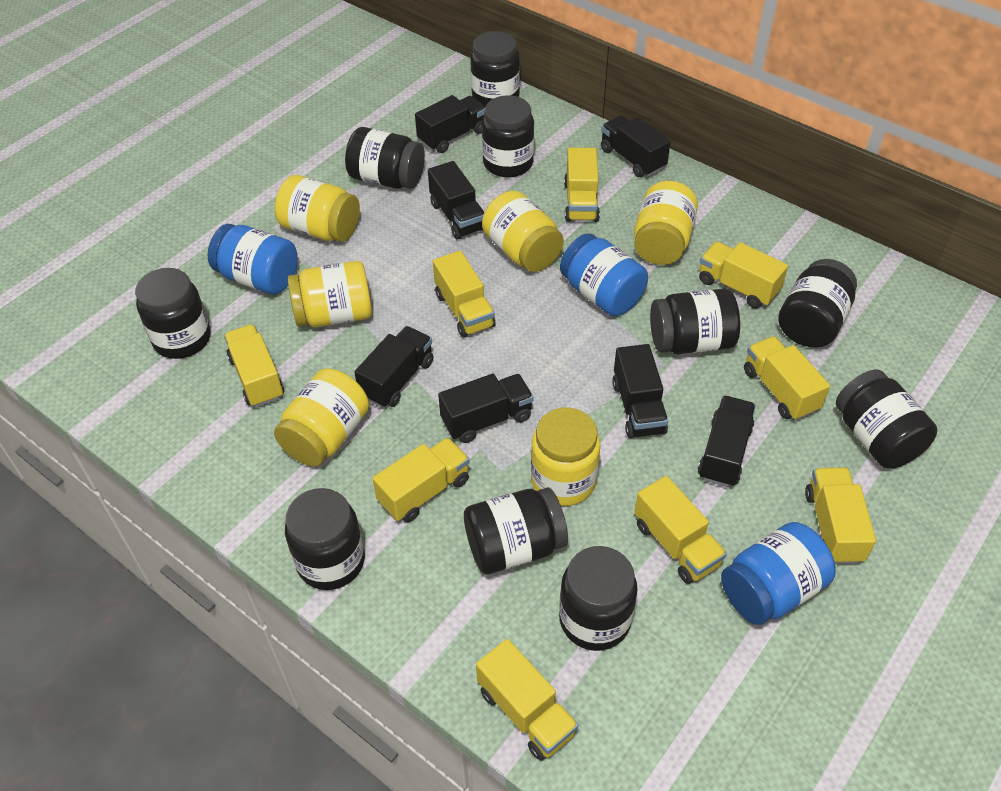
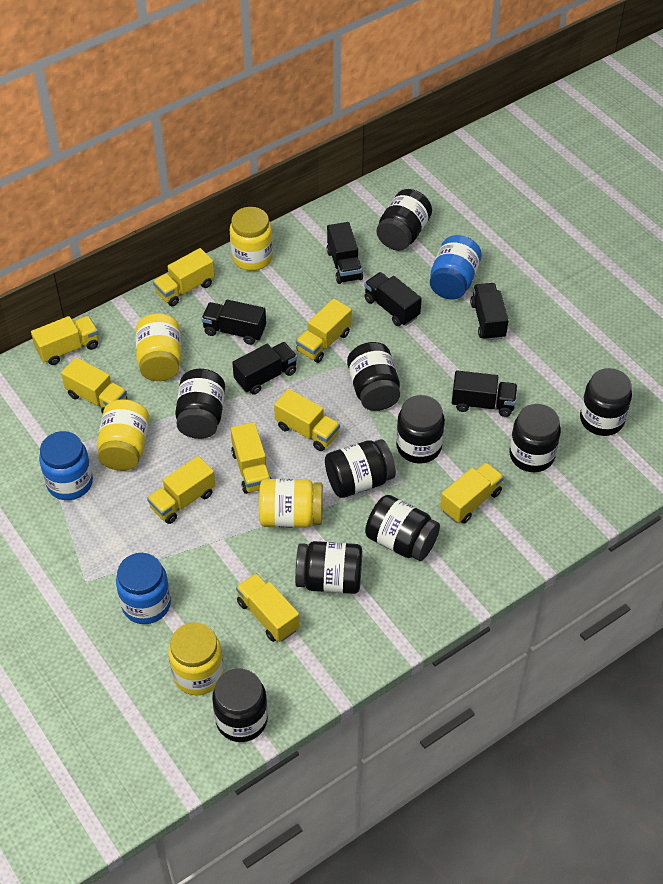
black truck: [354,326,433,408] [415,95,485,153] [428,161,484,240] [438,374,533,443] [601,116,671,177] [612,344,668,438] [698,396,756,487] = 7 -> [201,299,266,345] [232,342,297,395] [327,222,363,284] [364,272,422,326] [452,370,517,417] [470,283,509,341] = 6
yellow jar: [274,369,369,467] [275,175,360,242] [288,261,372,327] [482,191,564,272] [531,408,600,506] [634,181,698,265] = 6 -> [97,399,149,471] [135,313,181,381] [168,622,224,695] [230,207,273,271] [259,479,323,528] = 5

